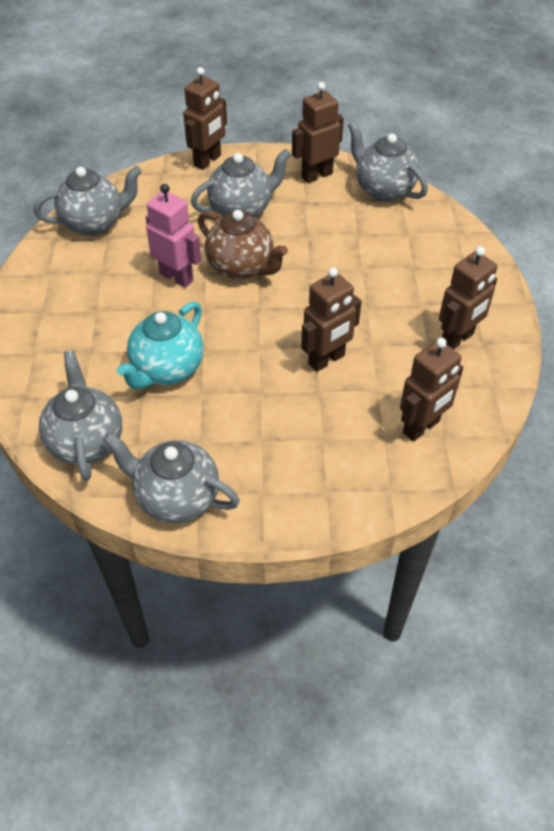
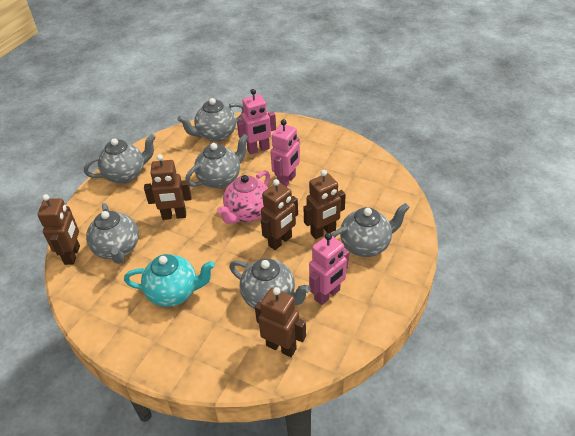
brown teapot: [198,210,288,280] = 1 -> none = 0
grey teapot: [34,166,142,236] [39,350,122,481] [103,433,240,523] [191,148,291,217] [348,121,428,201] = 5 -> [84,134,156,184] [86,203,139,264] [178,98,244,142] [185,134,248,189] [229,258,311,309] [331,203,410,257] = 6
pink robot: [146,184,201,288] = 1 -> [237,89,276,155] [271,119,300,187] [309,233,349,305] = 3
pink teapot: none = 0 -> [217,170,270,224] = 1

